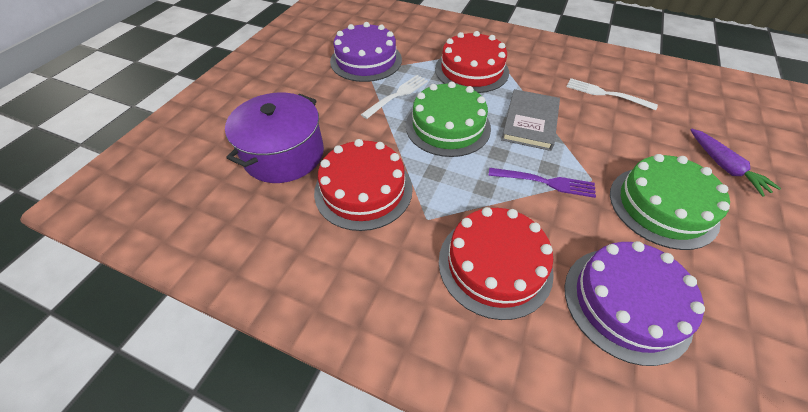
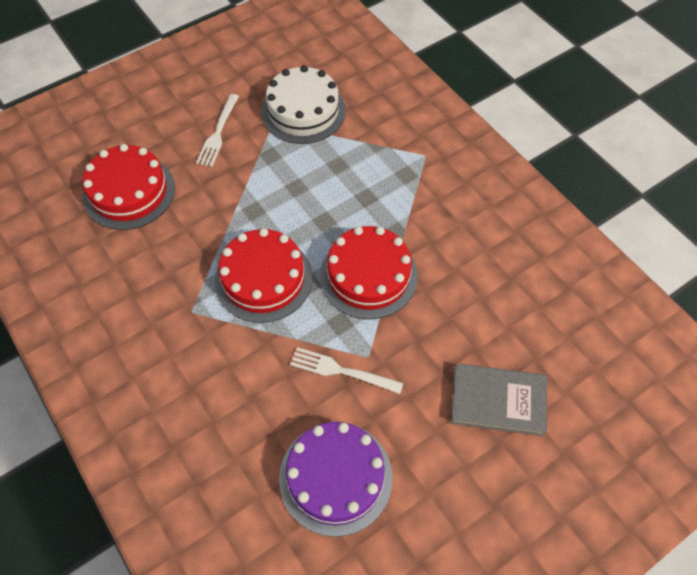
green cake: [406,81,491,157] [610,154,730,250] = 2 -> none = 0
purple cake: [330,22,402,82] [565,241,705,366] = 2 -> [279,422,393,537] = 1
purple carrot: [690,129,781,197] = 1 -> none = 0
purple fork: [488,168,596,198] = 1 -> none = 0
purple pot: [225,93,324,183] = 1 -> none = 0
white cake: none = 0 -> [261,65,346,144] = 1

